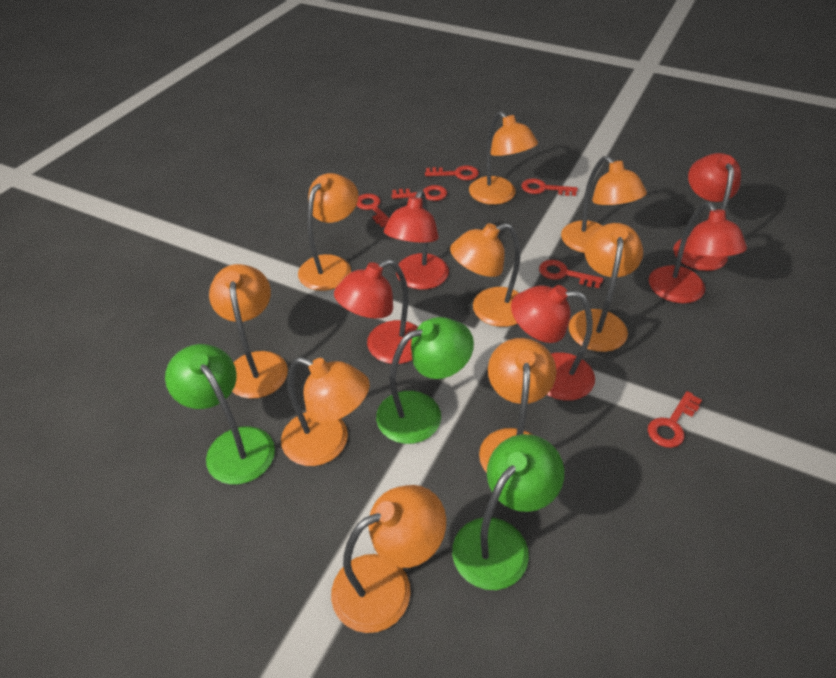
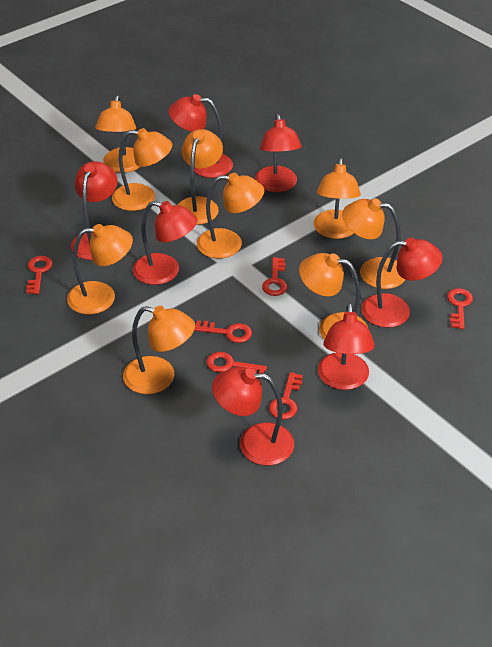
green lamp: [165,344,275,485] [376,317,474,444] [452,434,564,590] = 3 -> none = 0
red lamp: [334,259,418,364] [384,190,449,290] [511,285,595,401] [649,202,747,303] [673,153,741,271] = 5 -> [71,161,118,260] [133,201,198,285] [168,94,233,178] [212,367,294,465] [255,114,302,192] [318,303,375,390] [361,238,442,328] = 7

